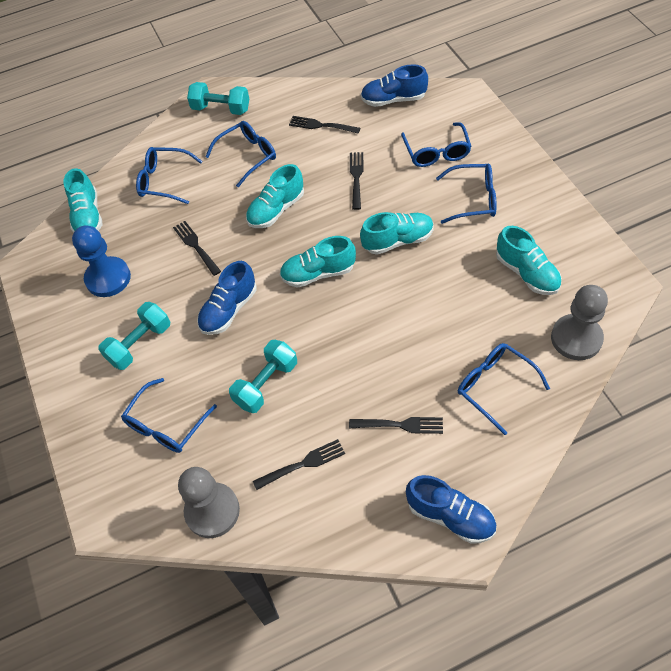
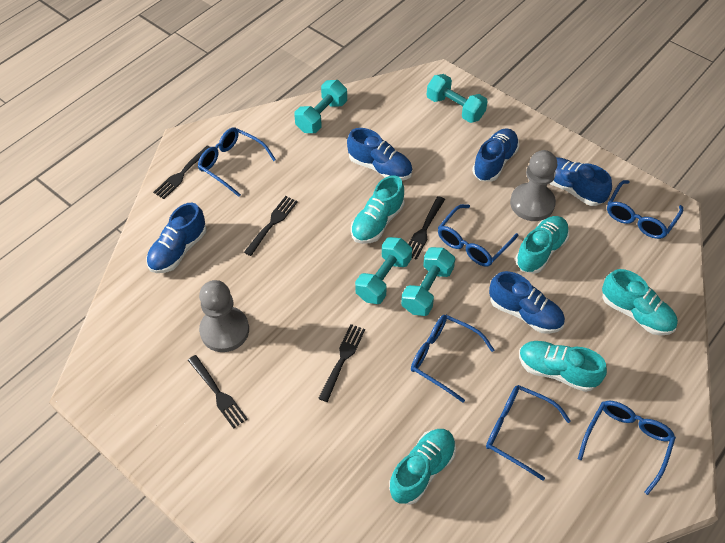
blue pawn: [72,225,131,297] = 1 -> none = 0
blue shoe: [197,261,256,335] [361,64,428,107] [406,475,497,544] = 3 -> [146,203,206,273] [347,128,413,181] [472,128,519,182] [489,271,565,334] [549,157,612,206] = 5
turquoise dumbbell: [98,302,170,370] [187,82,249,115] [229,340,297,413] = 3 -> [294,80,347,133] [355,237,412,304] [401,247,455,316] [427,74,488,123] = 4

